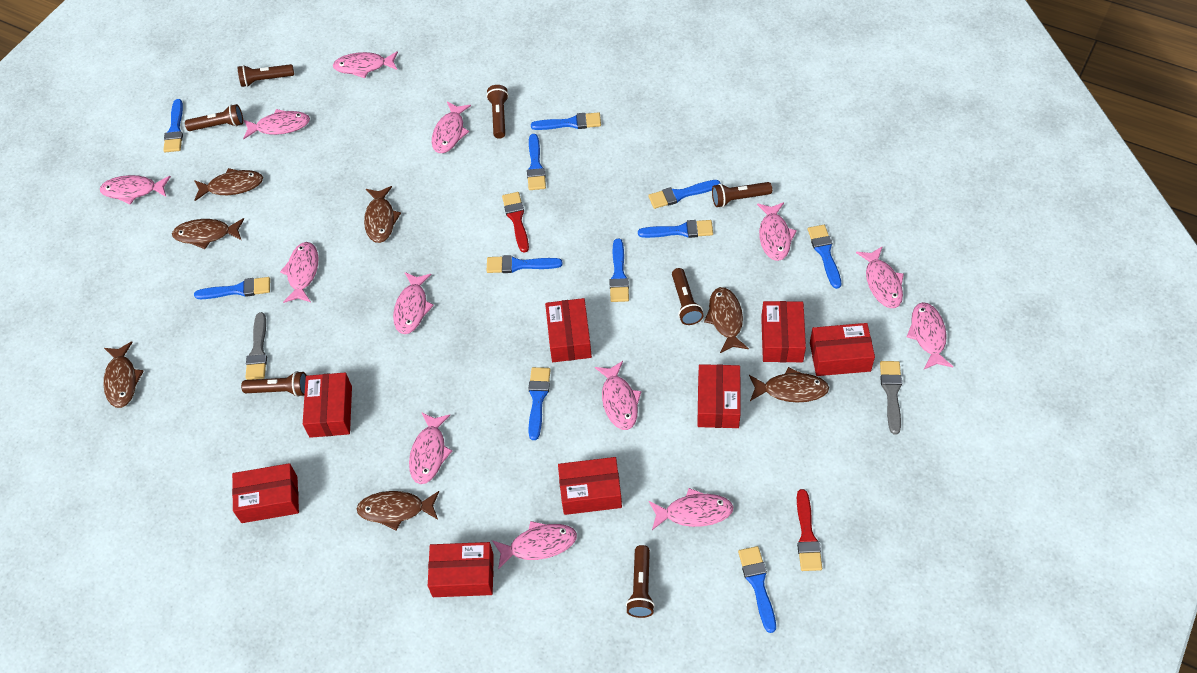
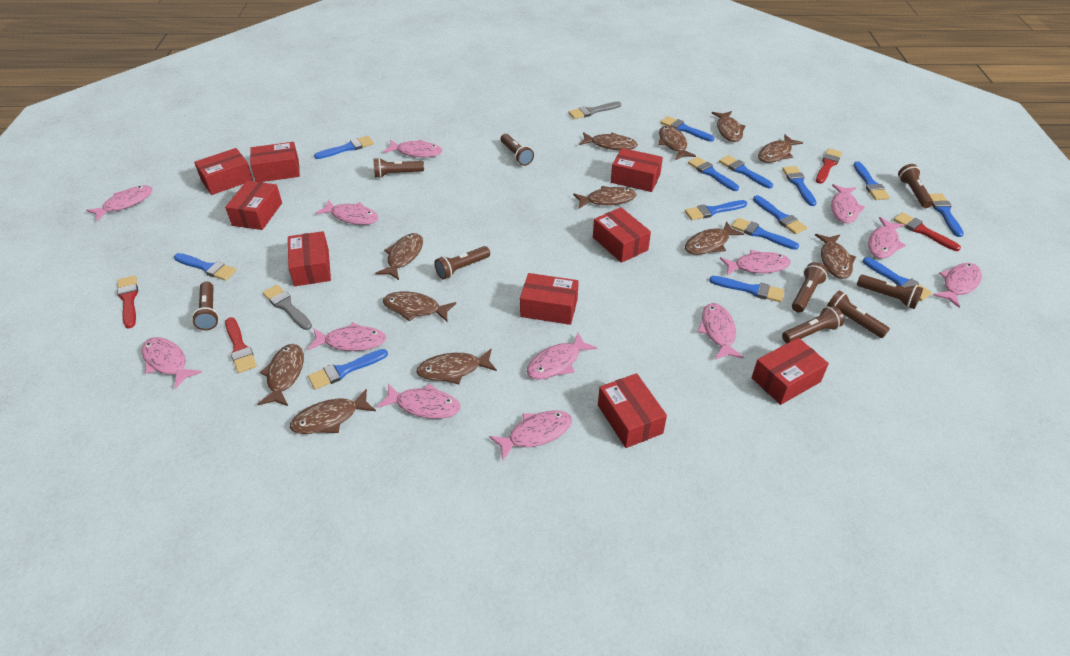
blue brush: [163,99,183,152] [194,277,270,299] [487,255,562,273] [527,134,546,190] [528,367,550,440] [531,112,601,130] [609,239,629,302] [638,220,713,238] [648,180,721,209] [738,546,776,633] [808,225,841,289] = 11 -> [174,253,236,281] [308,349,388,390] [314,136,374,159] [660,116,714,142] [685,200,747,220] [688,157,739,191] [709,276,784,302] [719,155,773,188] [731,218,799,250] [753,195,807,234] [782,166,817,206] [853,161,890,200] [863,257,932,301] [929,194,964,237] = 14
brown fish: [103,341,143,408] [172,218,244,249] [194,168,263,201] [357,491,439,531] [364,186,401,243] [704,287,749,353] [749,367,829,403] = 7 -> [258,344,304,406] [290,389,376,434] [375,233,423,280] [383,292,456,322] [416,349,497,384] [573,186,637,208] [579,132,638,150] [658,126,696,160] [685,221,744,255] [712,111,745,142] [758,134,803,163] [815,234,856,279] = 12
brown flashlight: [185,104,243,131] [238,64,294,87] [241,371,307,397] [486,85,509,139] [626,545,655,618] [672,268,704,325] [712,182,772,207] = 7 -> [192,281,219,330] [374,158,424,178] [435,246,490,279] [501,134,534,166] [782,305,844,343] [792,262,828,313] [826,290,890,338] [857,275,923,309] [898,164,933,208] = 9
red box: [232,463,299,523] [303,372,352,438] [428,542,494,597] [545,298,592,362] [558,457,622,515] [697,364,741,428] [761,301,806,362] [810,323,875,376] = 8 -> [194,148,253,195] [225,181,282,230] [250,142,300,182] [288,231,331,286] [520,273,579,325] [593,207,651,263] [598,373,667,448] [611,148,663,192] [752,338,829,405] = 9
red brush: [502,192,529,253] [797,489,822,571] = 2 -> [117,275,138,329] [225,317,257,373] [816,148,842,184] [894,212,961,251] = 4

